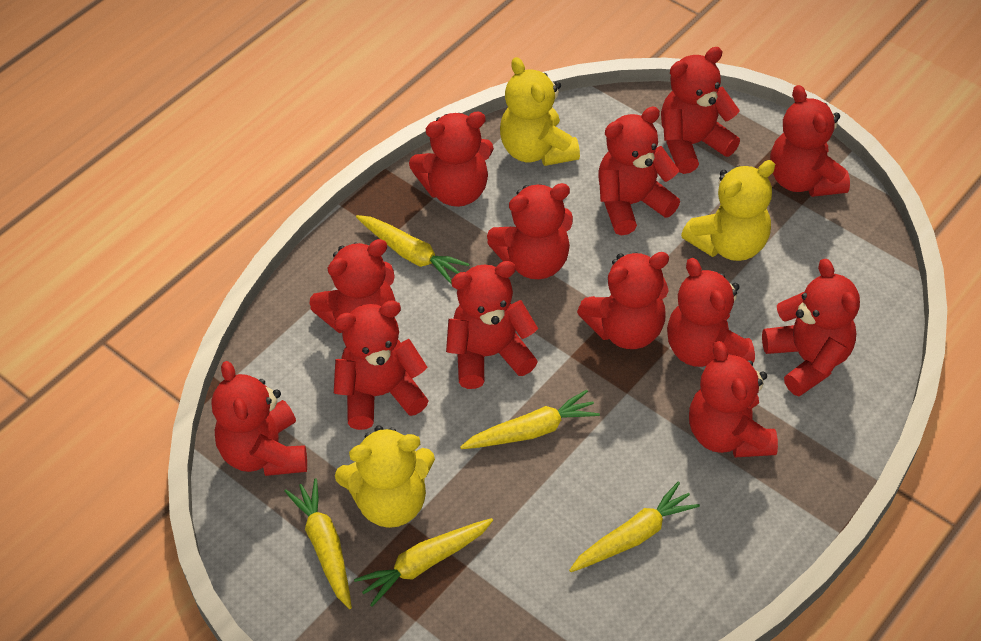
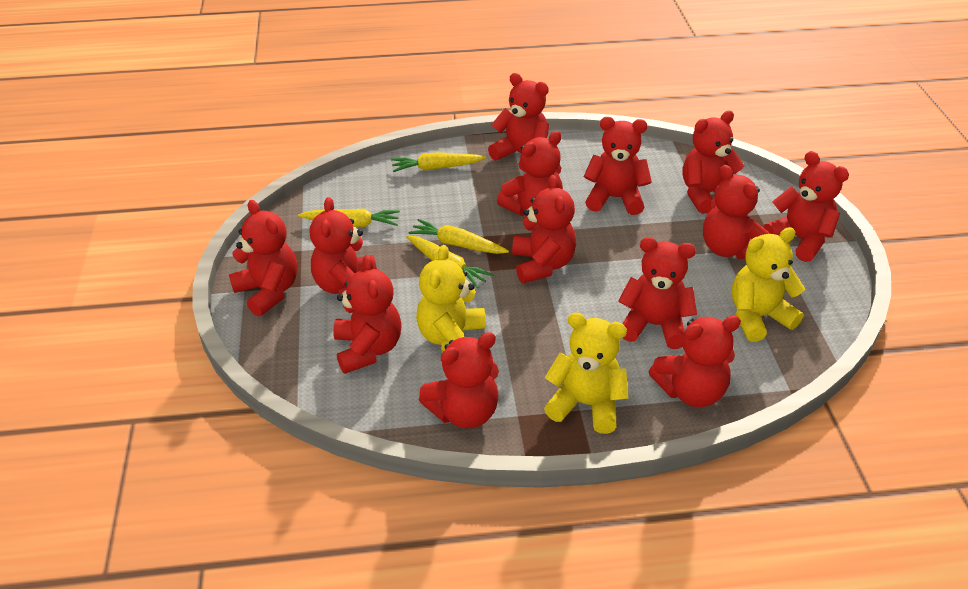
yellow carrot: [284,478,352,609] [354,518,493,607] [356,215,470,285] [460,390,600,449] [569,482,700,572] = 5 -> [298,209,400,227] [391,152,486,172] [406,235,493,288] [408,219,509,254] = 4

